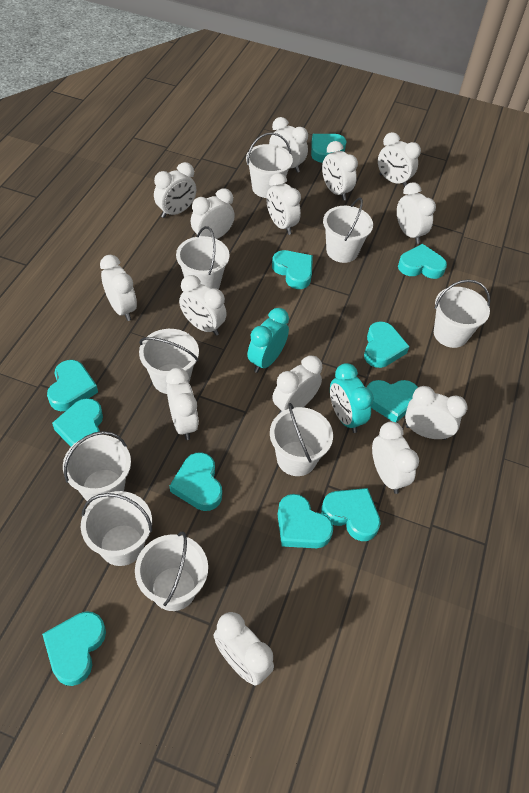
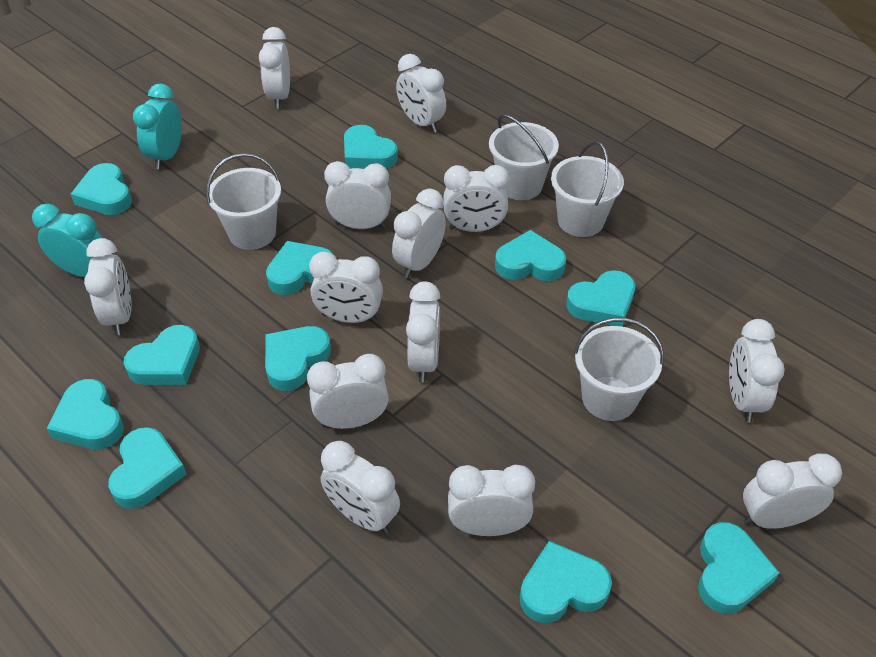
white bucket: [63,431,131,502] [81,491,152,566] [135,532,208,611] [139,329,199,394] [176,226,230,289] [246,132,293,198] [270,403,333,476] [323,198,373,263] [434,279,490,348] = 9 -> [206,153,281,250] [489,114,559,200] [551,141,624,237] [573,318,664,421] = 4
white clock: [100,255,137,321] [154,162,196,218] [166,368,199,440] [179,275,227,336] [191,189,235,239] [214,612,274,685] [266,173,301,235] [269,117,308,173] [272,355,322,414] [322,141,358,201] [372,421,419,494] [378,132,421,188] [397,182,436,244] [405,386,467,440] = 14 -> [84,238,132,335] [259,27,290,109] [307,354,389,429] [309,251,383,323] [321,441,400,534] [324,161,391,229] [392,189,446,278] [396,54,446,133] [406,282,440,382] [443,165,509,232] [448,465,535,536] [729,319,785,422] [743,454,842,529] = 13

